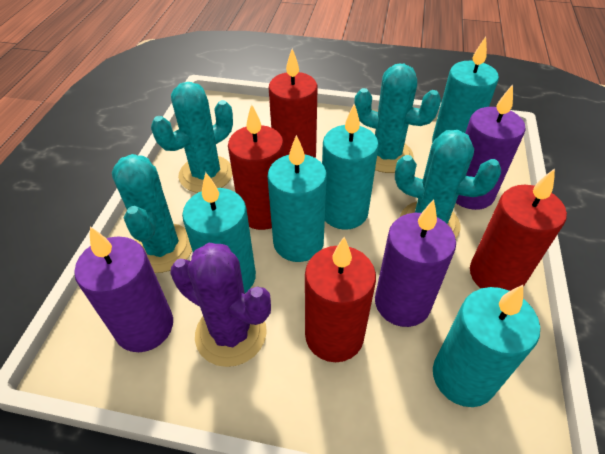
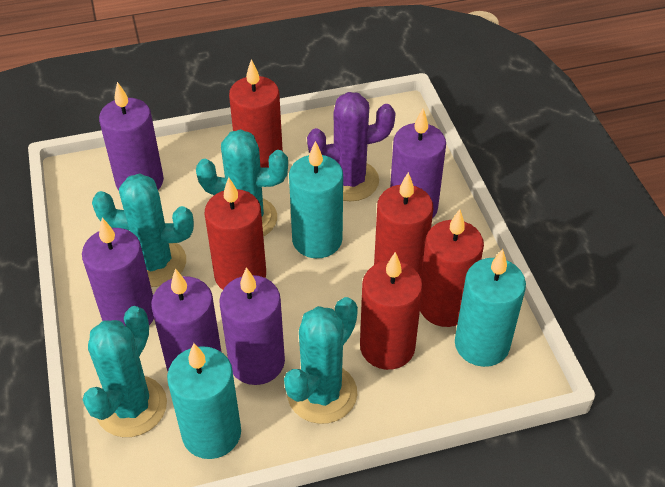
purple candle: [74,227,173,352] [375,200,456,327] [456,84,526,210] = 3 -> [82,218,154,326] [99,82,164,191] [151,268,222,371] [219,267,285,385] [390,109,446,219] = 5
red candle: [228,104,284,230] [269,49,318,158] [305,237,376,362] [470,168,567,291] = 4 -> [205,177,266,290] [229,59,283,168] [360,252,423,370] [374,172,433,277] [420,209,484,327] = 5
turquoise candle: [182,172,256,293] [267,135,327,262] [322,103,379,230] [432,37,499,143] [433,285,540,407] = 5 -> [167,343,241,459] [289,141,343,258] [455,249,526,367] = 3

